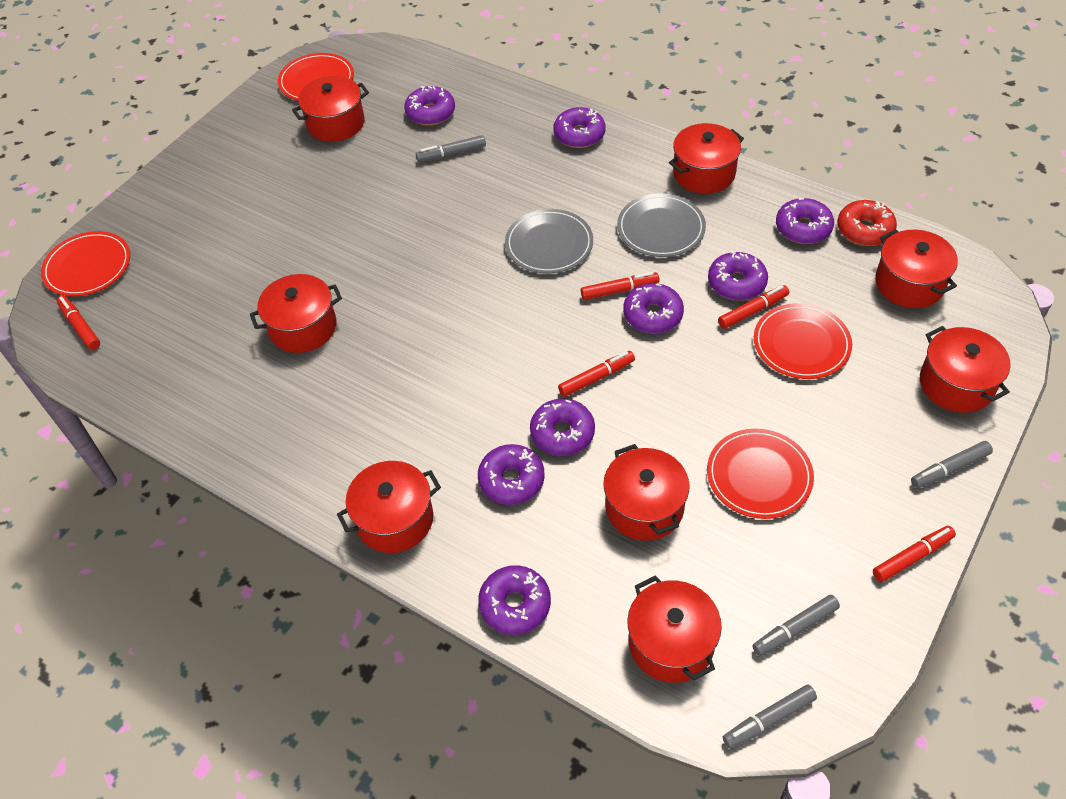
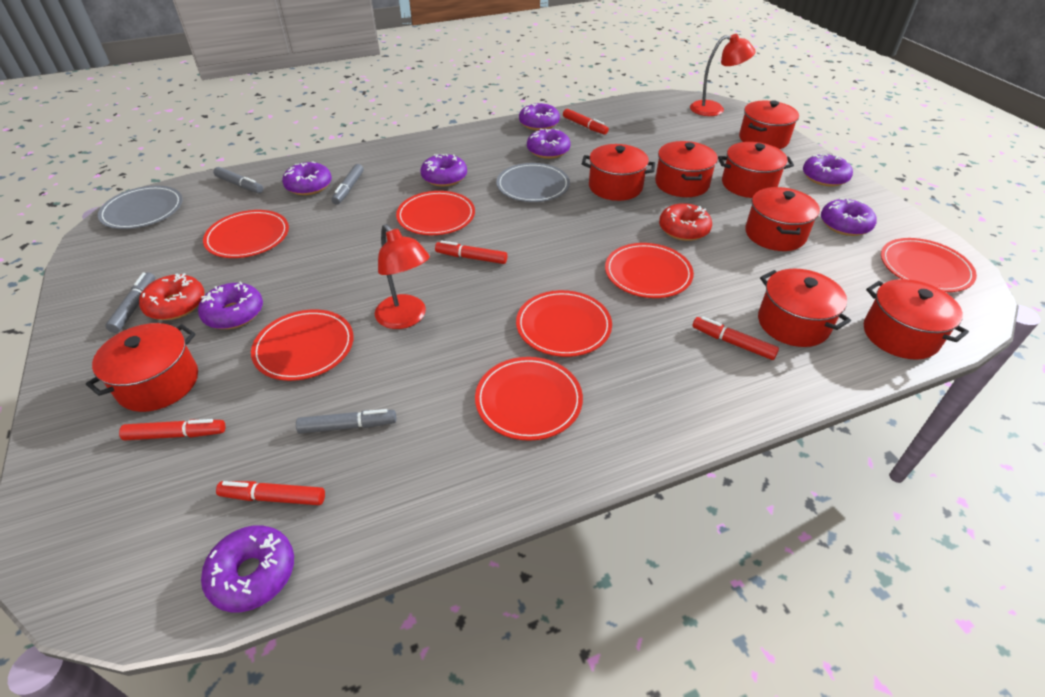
red donut: [837,200,897,246] = 1 -> [139,273,205,320] [659,203,712,241] = 2
red lamp: none = 0 -> [375,224,430,329] [690,34,755,116] = 2
red plate: [41,231,130,296] [278,53,354,101] [707,429,814,519] [754,303,852,379] = 4 -> [203,210,289,258] [251,309,353,381] [396,191,475,235] [475,357,583,441] [516,290,612,357] [605,243,694,298] [881,238,977,292] = 7

